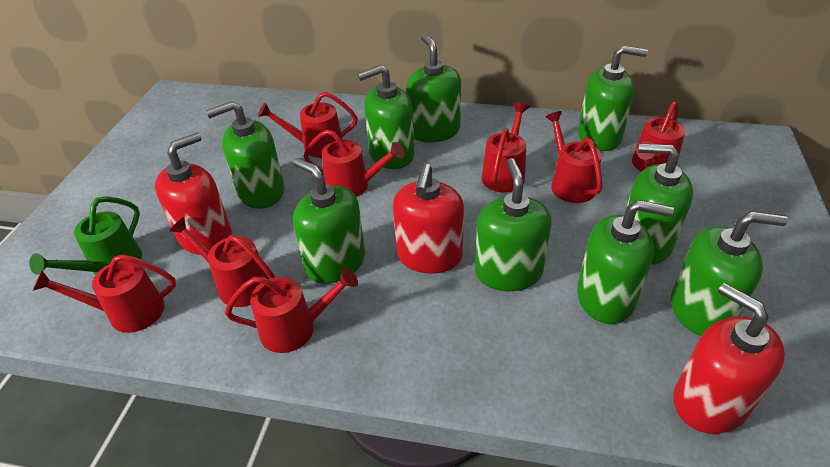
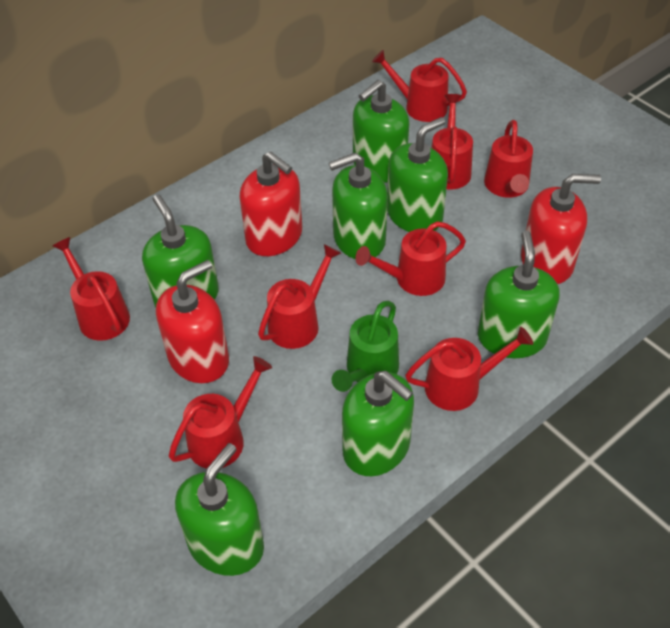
green soap dispenser: [206,101,284,209] [293,158,365,284] [357,65,415,169] [406,34,461,143] [475,158,552,291] [577,200,674,324] [578,46,648,151] [627,143,693,265] [671,212,788,336] = 9 -> [142,195,219,307] [175,443,264,576] [329,153,388,259] [342,371,414,476] [353,80,409,183] [387,117,448,232] [478,231,559,358] = 7

